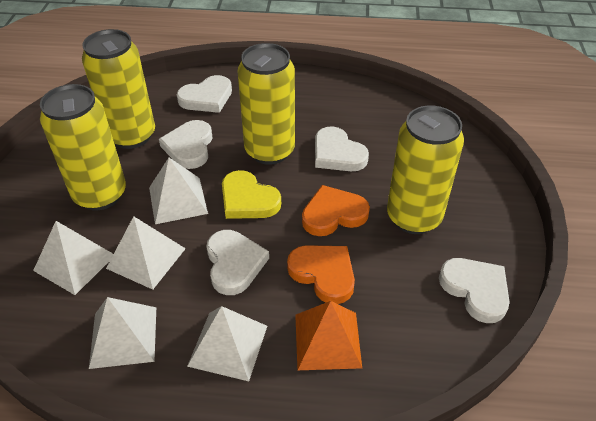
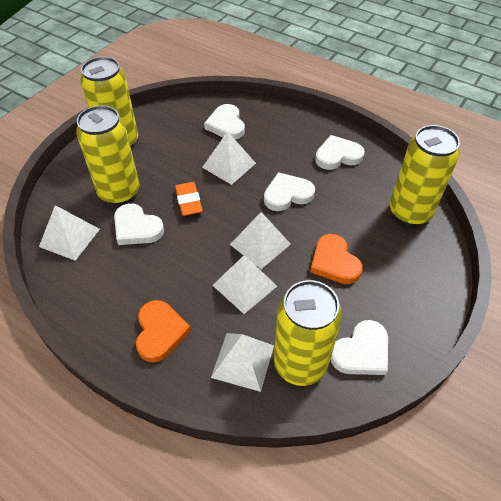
orange eraser: none = 0 -> [175,182,203,216] = 1
orange pyramid: [295,301,362,370] = 1 -> none = 0
yellow heart: [222,170,281,219] = 1 -> none = 0

